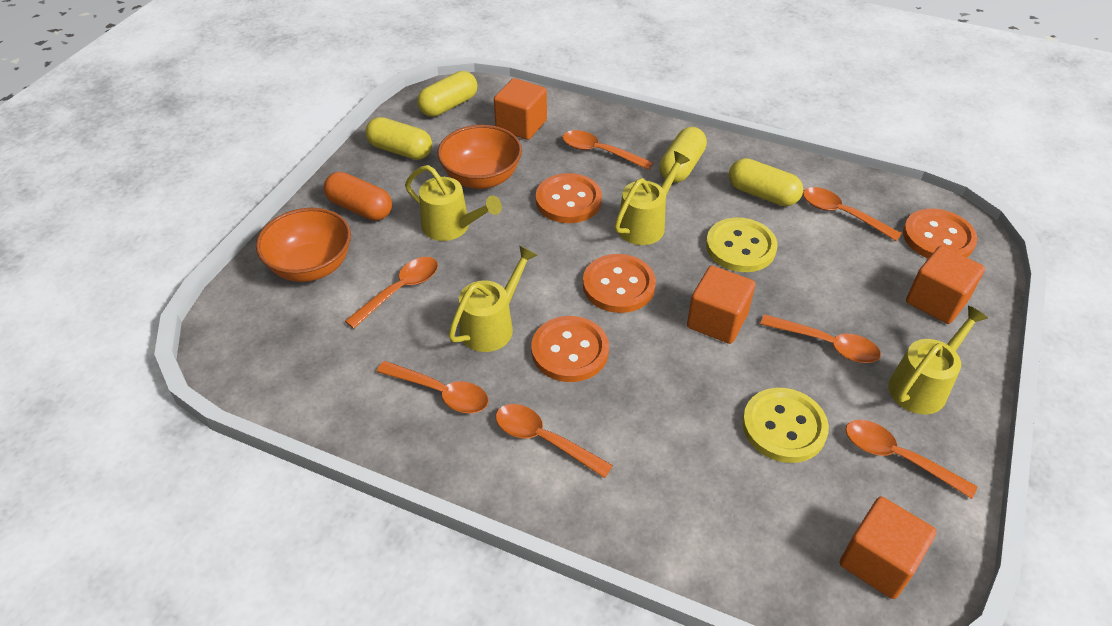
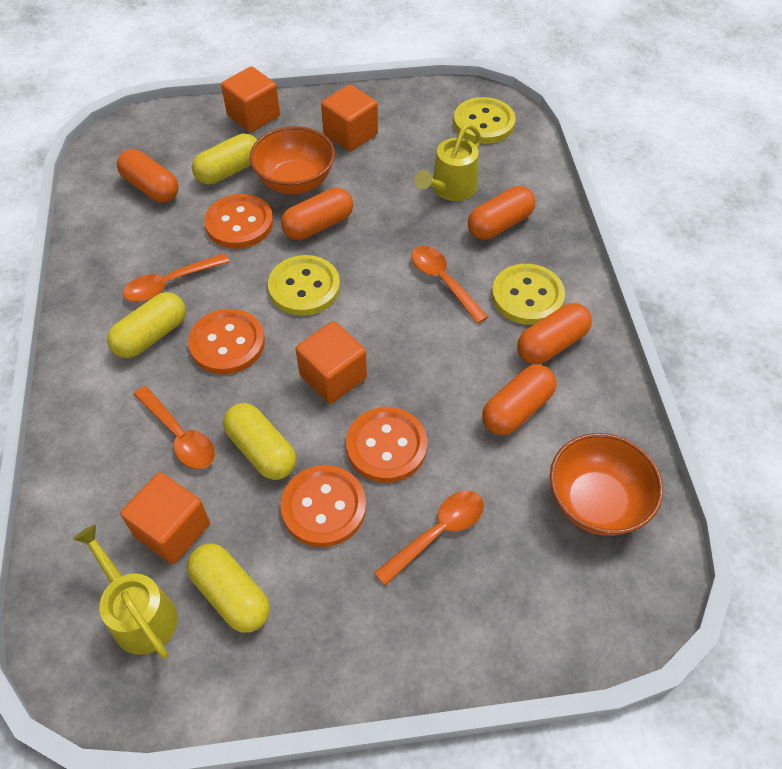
orange capsule: [324,172,392,221] = 1 -> [117,149,179,203] [281,187,353,240] [468,186,535,240] [482,365,556,435] [517,303,592,364] = 5
orange spoon: [345,257,438,329] [377,361,489,413] [496,404,613,478] [563,130,653,170] [760,314,881,363] [803,187,902,241] [845,420,977,499] = 7 -> [123,253,230,302] [133,386,215,469] [374,491,484,586] [411,246,488,324] = 4
yellow button: [706,217,778,272] [742,388,829,463] = 2 -> [268,255,340,316] [453,97,516,144] [492,264,565,325] = 3
yellow watering can: [405,165,502,241] [448,245,537,352] [614,151,690,245] [888,306,988,414] = 4 -> [73,524,178,659] [414,124,481,201] = 2

